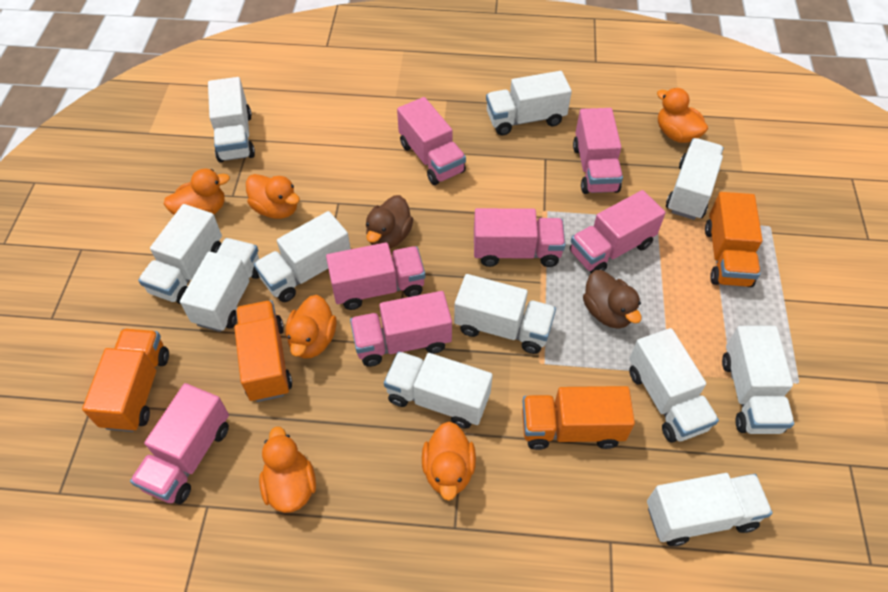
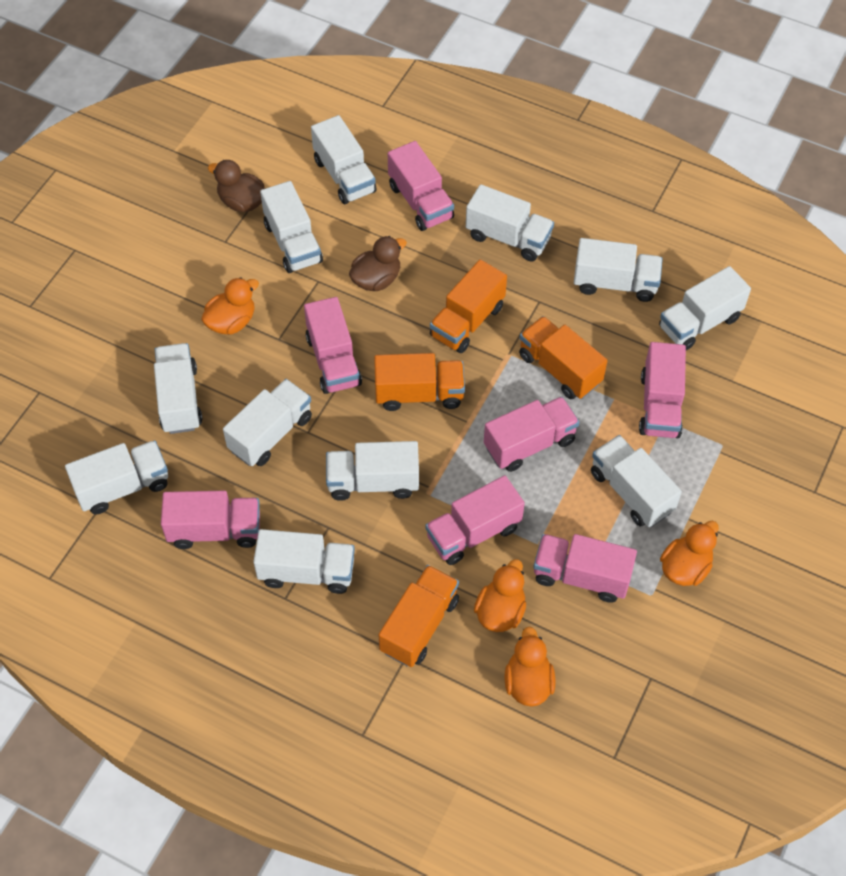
orange duck: [164,169,230,215] [246,174,300,219] [259,426,316,513] [286,295,336,359] [422,421,476,501] [657,88,708,143] = 6 -> [201,277,259,335] [474,559,526,632] [504,627,555,707] [660,521,719,586] = 4

